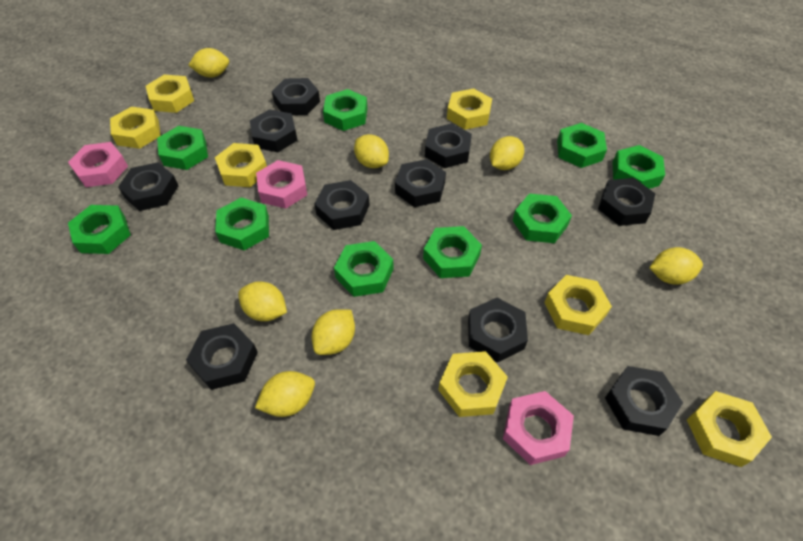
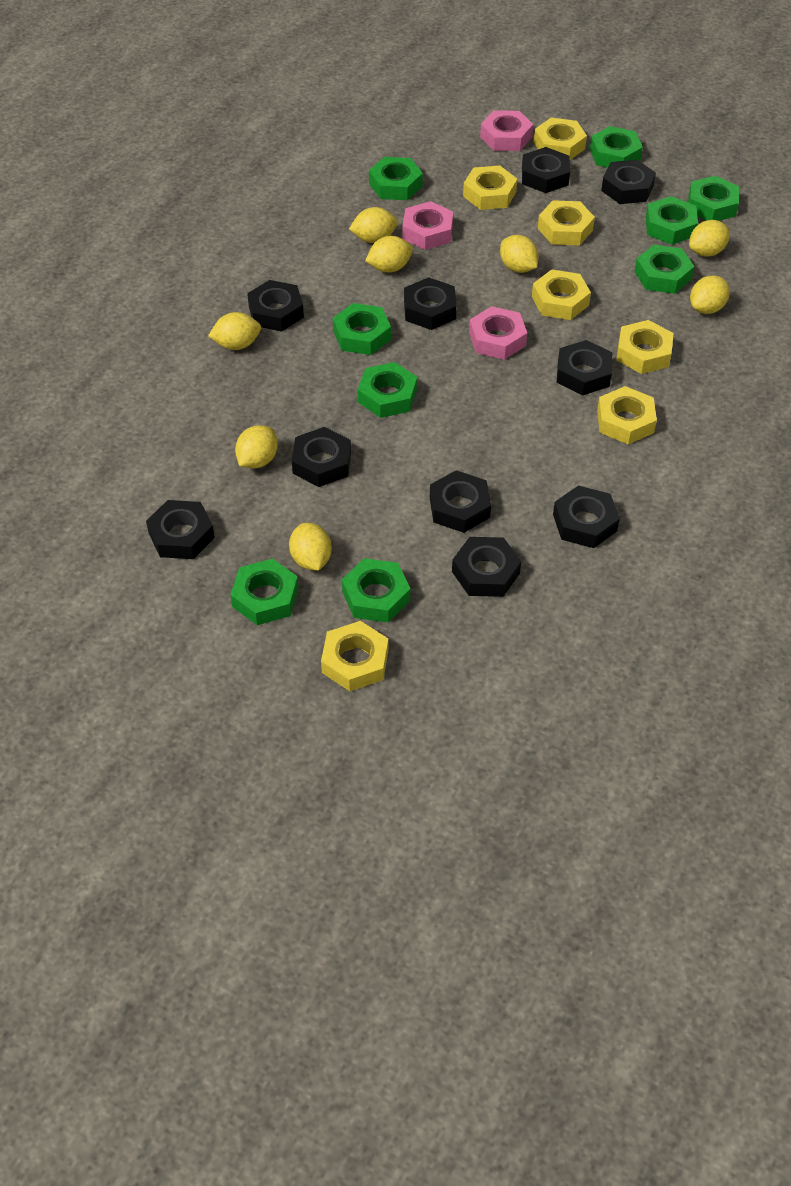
yellow lemon: [188,48,229,78] [238,281,287,321] [255,371,315,417] [312,309,355,355] [354,134,389,168] [490,136,524,170] [649,247,703,284] = 7 -> [208,312,261,350] [235,425,278,468] [289,523,332,571] [349,207,398,243] [365,236,413,272] [500,235,539,273] [689,220,730,257] [690,275,730,314] = 8

